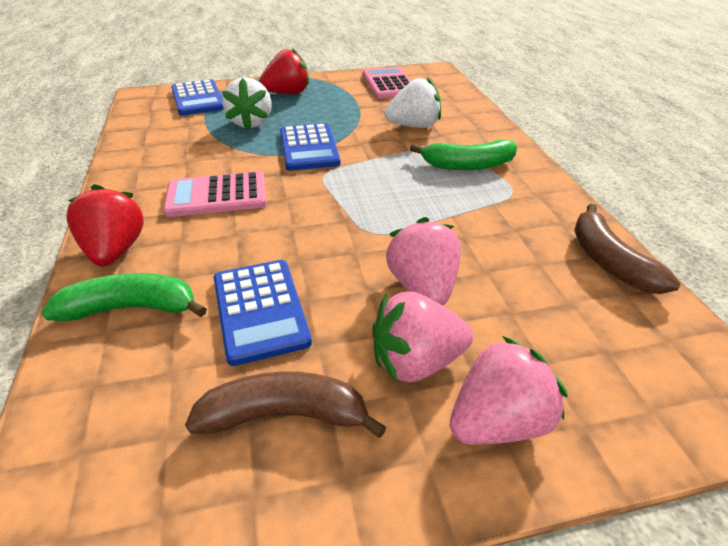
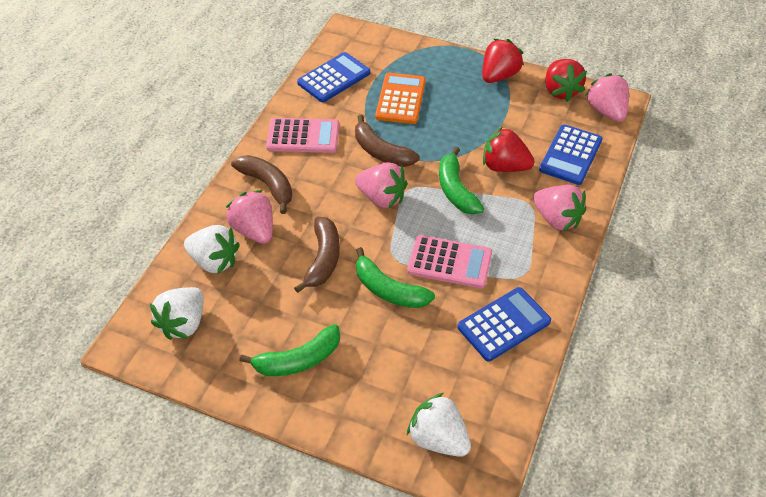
brown banana: [185,371,387,438] [574,204,680,294] = 2 -> [231,155,292,214] [294,217,340,293] [355,115,420,167] = 3
green banana: [41,273,207,321] [410,139,517,170] = 2 -> [239,324,340,376] [356,247,435,308] [439,147,484,215] = 3
orange calculator: none = 0 -> [375,73,426,124] = 1
pink strawberry: [372,292,473,383] [386,217,461,305] [450,336,568,445] = 3 -> [226,190,273,244] [355,162,407,209] [533,185,586,231] [585,73,629,122] = 4
red strawberry: [66,184,144,266] [259,48,309,94] = 2 -> [482,39,524,83] [483,126,534,172] [545,59,587,102] = 3
white strawberry: [222,77,272,130] [385,77,441,128] = 2 -> [150,287,204,340] [184,225,240,274] [407,393,471,457] = 3

